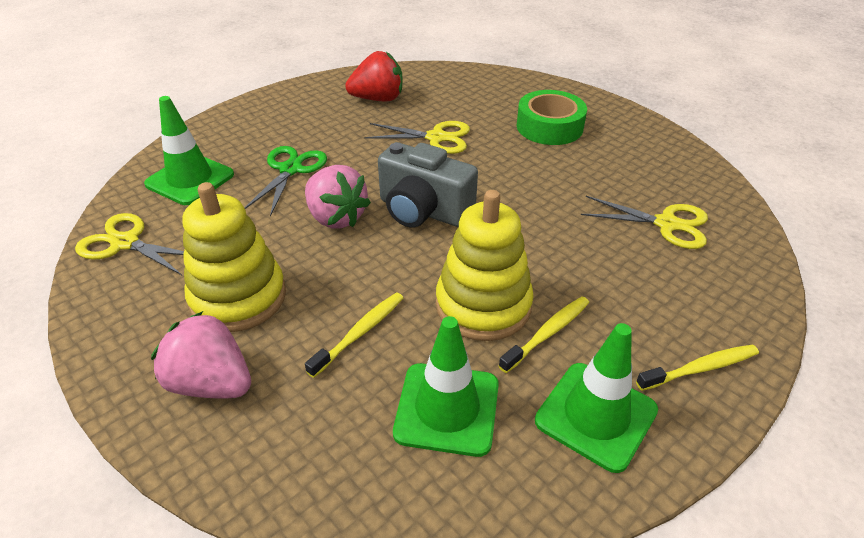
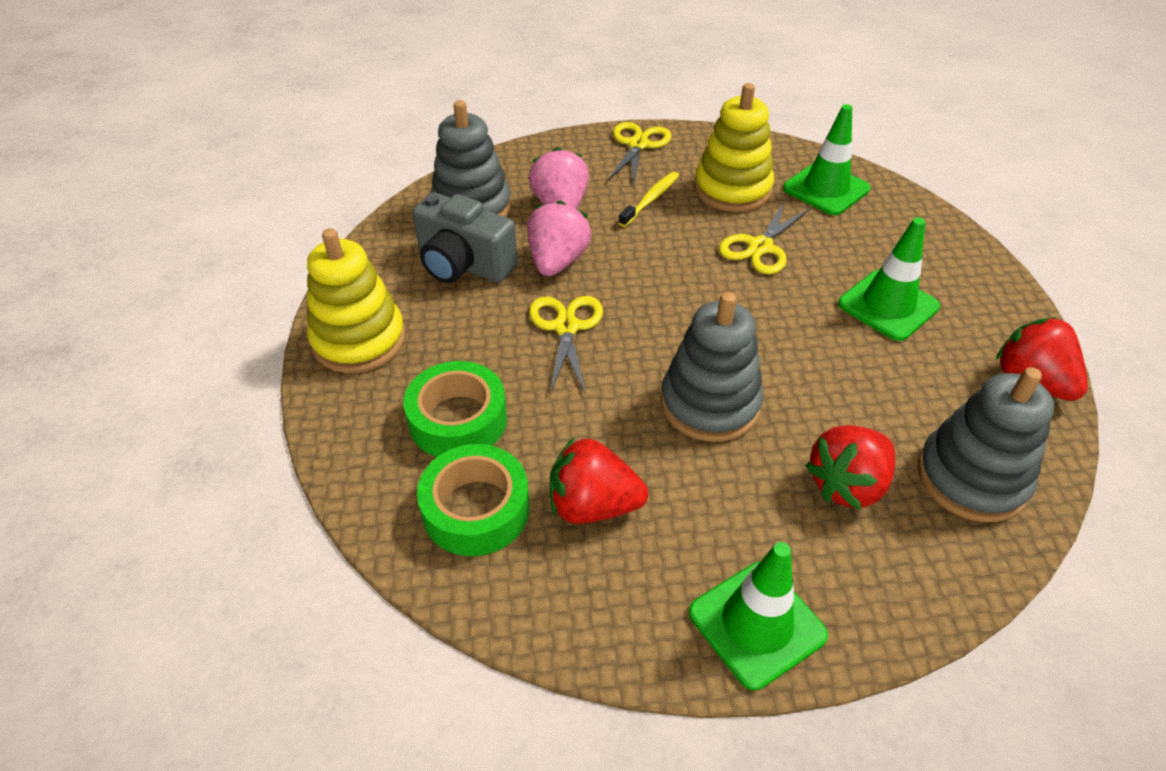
green scissors: [245,146,327,216] = 1 -> none = 0
green tape: [517,90,587,145] = 1 -> [404,361,507,457] [417,444,530,556] = 2
grey stacking toy: none = 0 -> [431,100,511,217] [661,292,764,442] [918,367,1054,522] = 3
red strawberry: [345,51,402,102] = 1 -> [550,437,649,524] [805,425,895,510] [996,317,1088,401] = 3
yellow toothbrush: [305,293,403,378] [499,296,589,373] [636,344,759,391] = 3 -> [619,172,679,227] = 1

